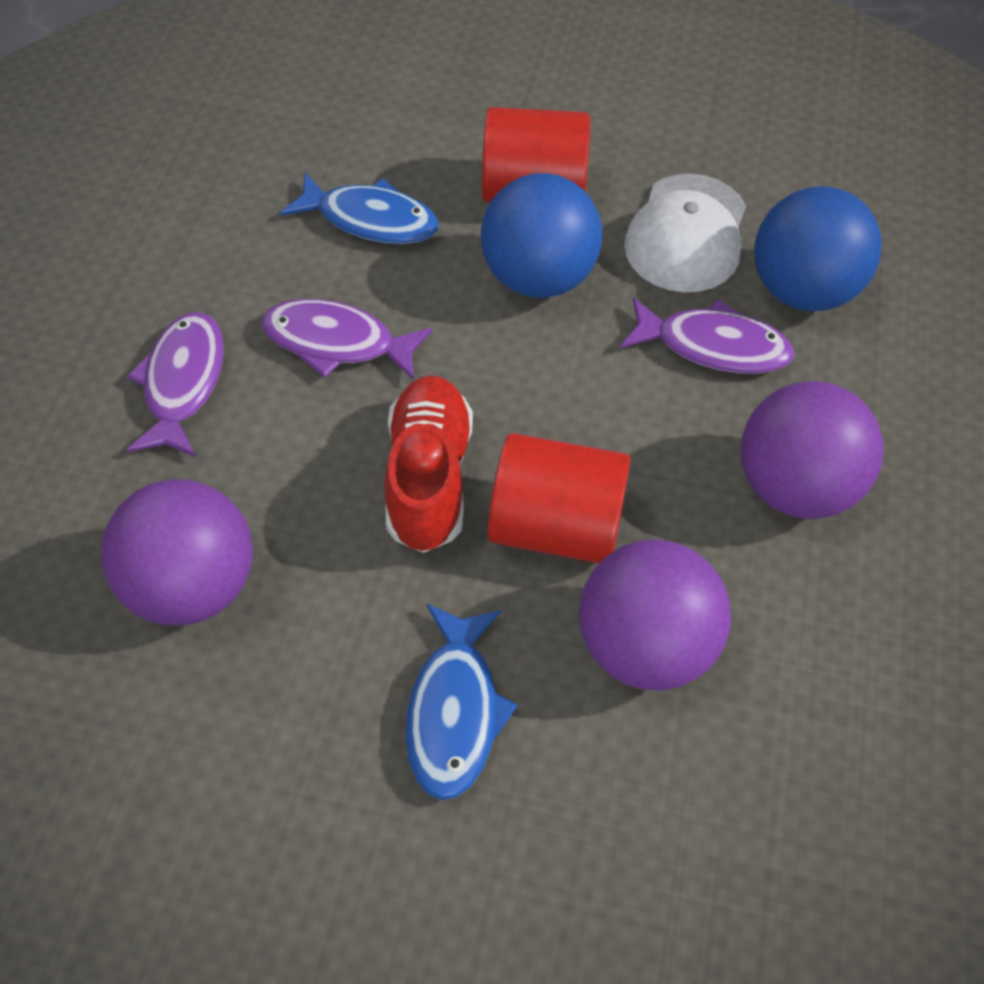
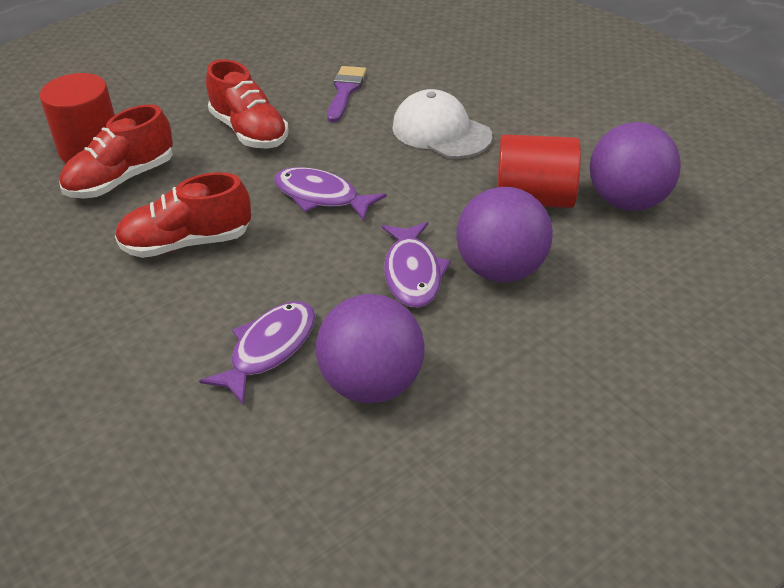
blue ball: [481,173,602,298] [754,186,882,311] = 2 -> none = 0
blue fish: [280,173,439,244] [405,603,518,800] = 2 -> none = 0
purple brush: none = 0 -> [327,66,367,123] = 1
red shoe: [384,375,473,553] = 1 -> [59,104,173,199] [115,172,251,258] [206,59,288,149] = 3

